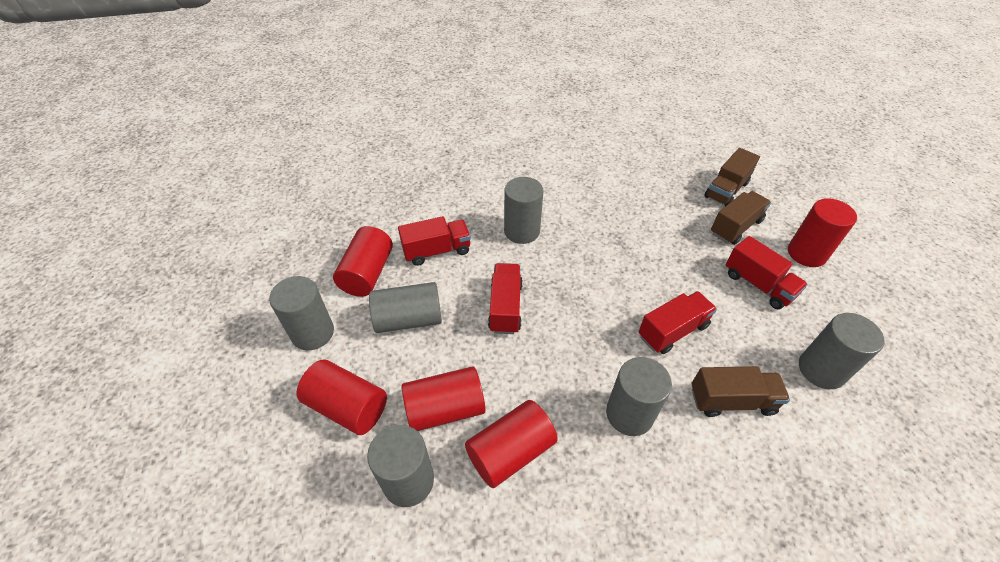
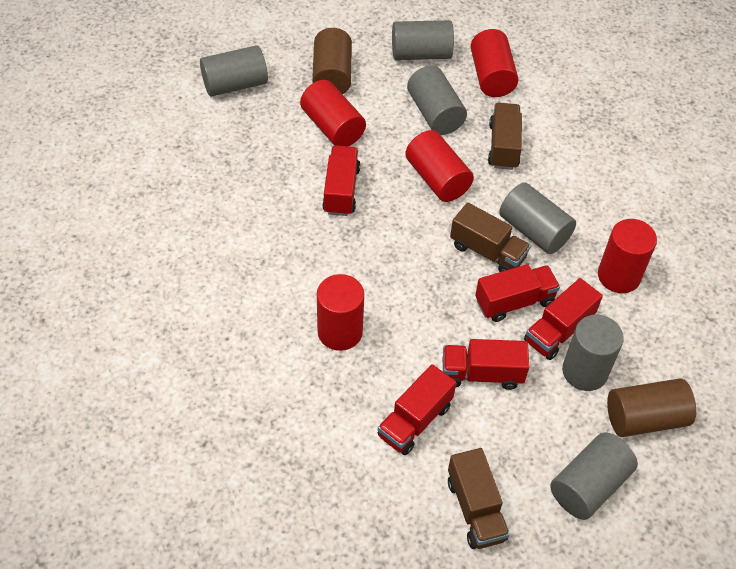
brown cylinder: none = 0 -> [312,28,352,94] [607,378,696,437] = 2
red truck: [398,216,471,266] [488,263,523,334] [639,291,717,354] [726,236,808,309] = 4 -> [322,145,360,216] [378,364,456,455] [443,339,530,390] [475,264,560,322] [524,278,603,360] = 5

